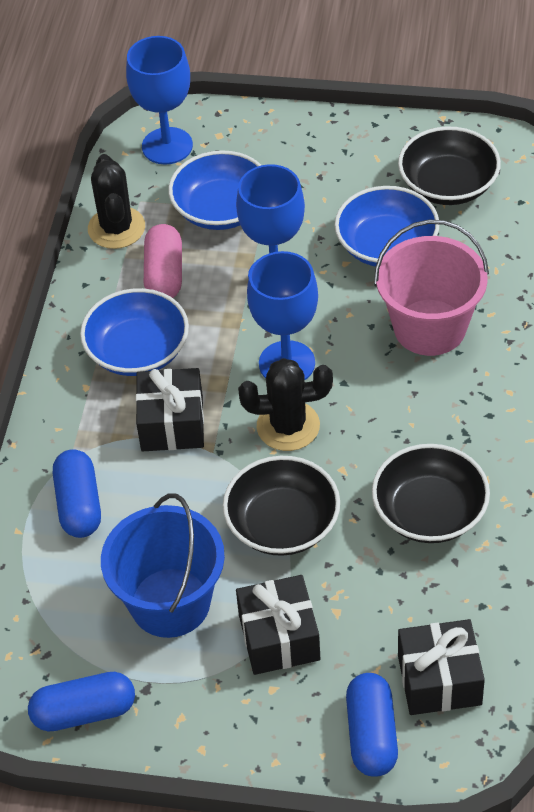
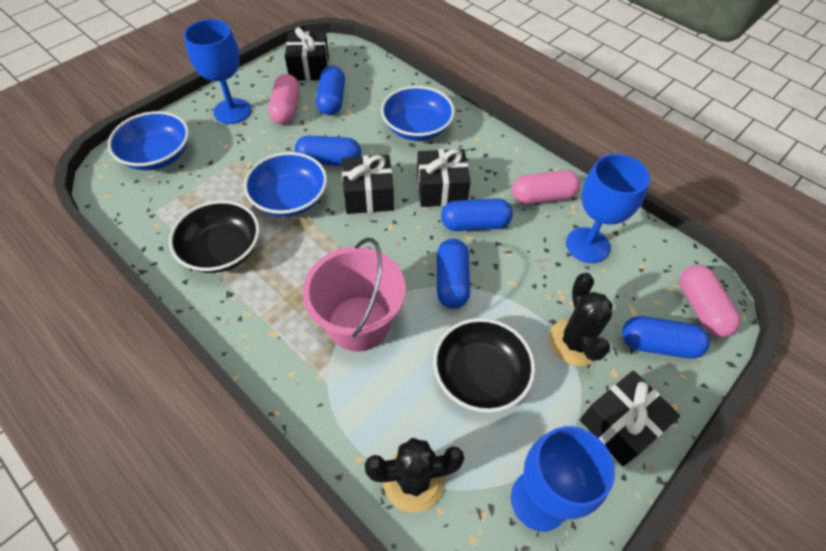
black bowl: [223,456,340,556] [372,444,490,543] [398,126,501,205] = 3 -> [169,200,260,273] [433,318,535,413] = 2
black gift: [136,368,204,451] [236,575,320,675] [398,619,485,715] = 3 -> [285,27,329,81] [342,155,394,214] [417,149,471,207] [580,370,680,466] = 4
blue bucket: [101,494,225,638] = 1 -> none = 0
blue capsule: [28,672,135,732] [53,449,101,538] [346,673,398,777] = 3 -> [295,136,361,166] [316,66,345,115] [437,239,470,309] [441,198,513,231] [622,316,710,359] = 5
pink capsule: [144,224,182,298] = 1 -> [268,74,300,125] [512,170,580,204] [680,265,740,337] = 3

